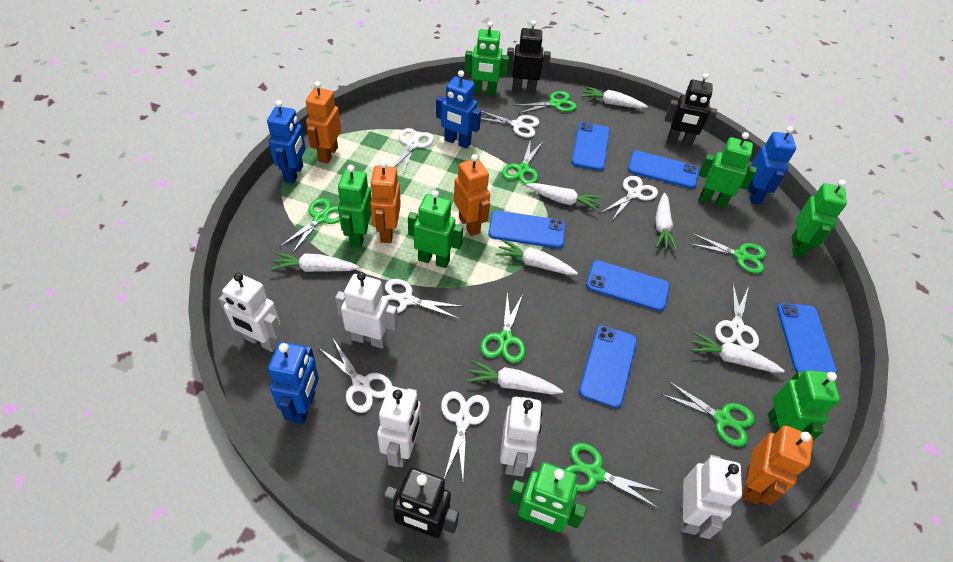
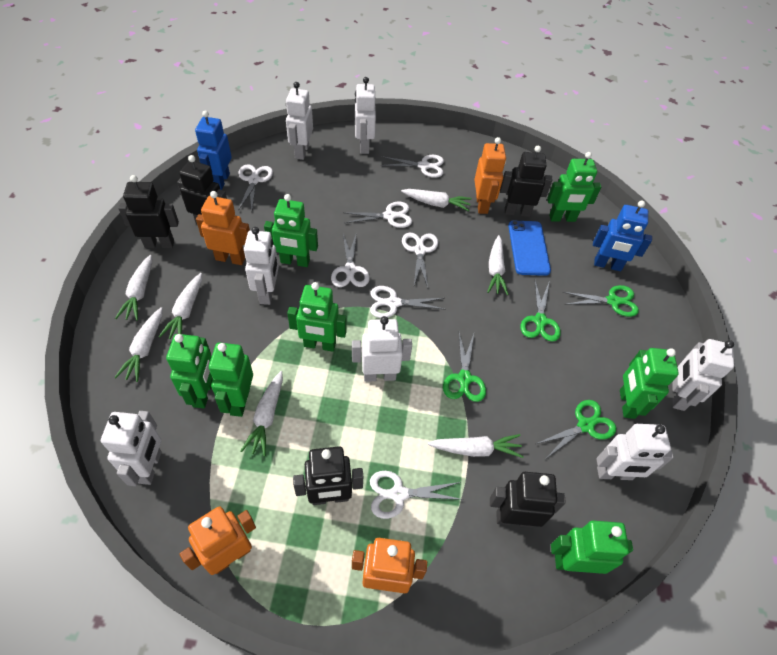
black robot: [383,468,459,539] [507,20,551,94] [665,73,717,147] = 3 -> [118,175,179,248] [177,155,227,224] [293,446,363,505] [490,472,566,527] [500,146,553,217] = 5
blue phone: [488,210,565,248] [571,122,610,171] [579,325,637,408] [586,260,670,311] [628,151,699,189] [777,303,837,374] = 6 -> [508,221,551,276] = 1
blue robot: [267,100,306,183] [268,342,319,424] [436,70,481,149] [747,126,796,204] = 4 -> [195,111,232,190] [593,200,652,271] = 2
green scissors: [279,198,340,254] [480,292,525,363] [502,139,543,185] [514,91,577,114] [565,443,662,509] [661,381,755,447] [690,233,766,274] = 7 -> [443,333,486,402] [521,281,561,342] [536,400,616,457] [563,285,639,317] = 4
white robot: [219,272,282,352] [335,272,398,349] [377,386,421,467] [500,397,542,476] [681,455,742,539] = 5 -> [101,411,162,486] [244,227,279,305] [286,82,313,160] [352,316,412,382] [354,77,376,154] [596,424,673,480] [672,339,734,411] = 7

